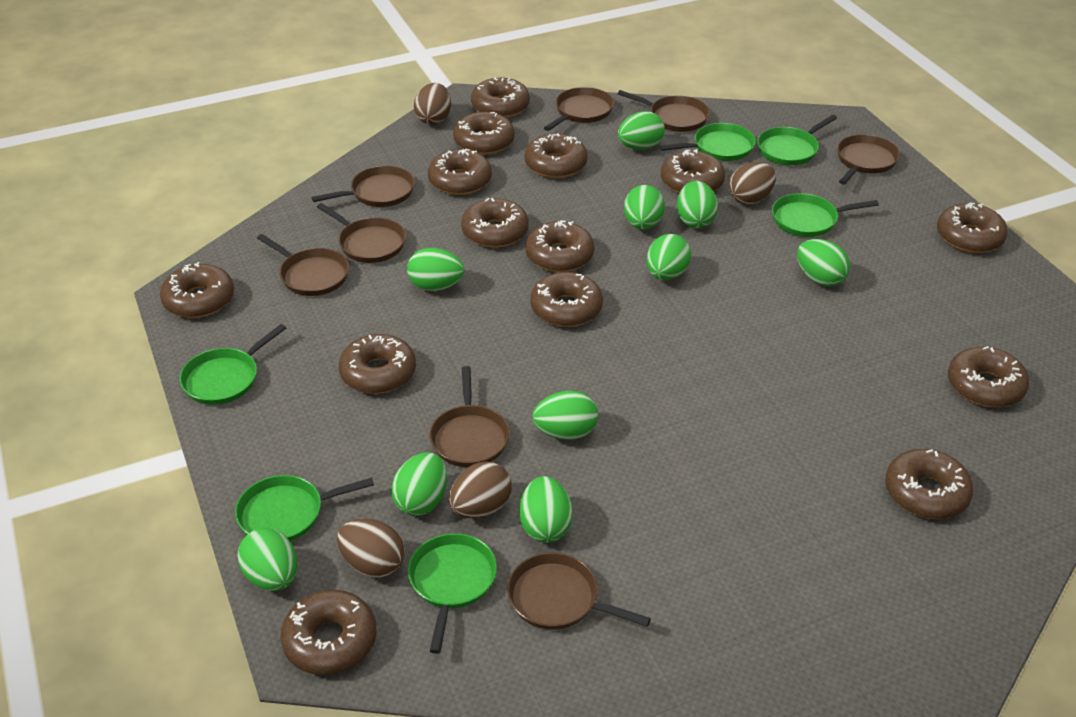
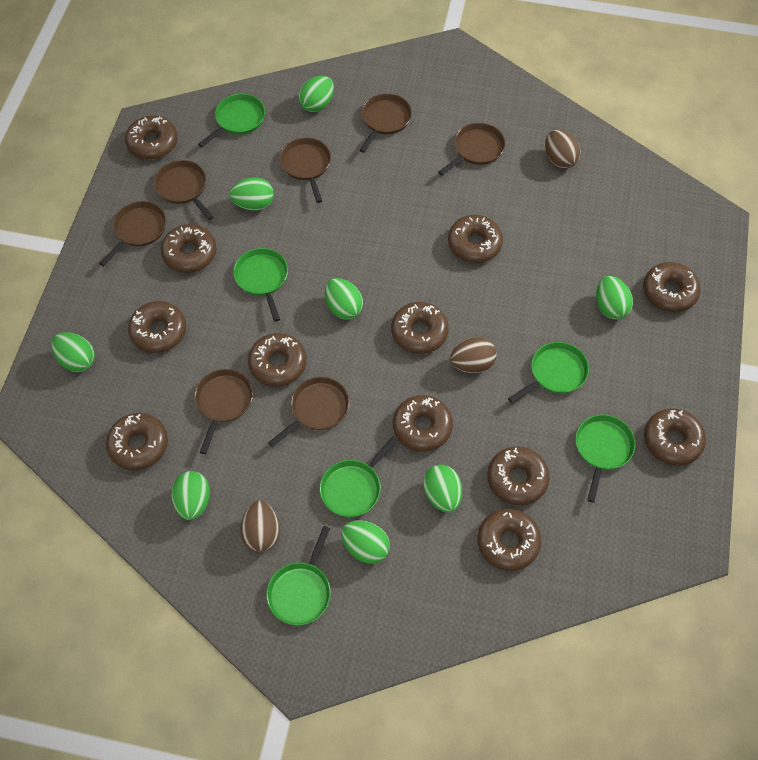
brown donut: [160,262,234,318] [280,590,376,675] [339,334,416,394] [428,149,492,195] [453,112,515,155] [461,198,529,248] [471,78,530,118] [525,133,588,178] [526,220,594,272] [531,272,603,327] [661,149,725,193] [885,449,974,519] [937,202,1008,253] [948,346,1029,407] = 14 -> [106,413,168,470] [125,116,178,160] [128,301,186,353] [161,224,217,273] [248,333,307,387] [391,302,449,354] [393,395,453,452] [448,215,503,263] [477,509,542,571] [487,446,550,506] [643,262,701,312] [644,408,706,466] = 12
brown egg: [337,518,405,578] [414,83,451,125] [449,462,511,518] [729,162,776,205] = 4 -> [241,501,280,552] [450,337,497,373] [545,130,581,169] = 3
brown pan: [257,234,349,296] [312,166,415,207] [317,203,406,263] [429,366,510,467] [507,553,651,630] [544,87,614,131] [618,90,710,132] [837,134,900,185] = 8 -> [99,201,166,267] [154,160,213,220] [195,369,253,454] [268,377,349,447] [280,138,331,203] [359,93,412,153] [438,123,505,175] = 7
green egg: [237,528,297,591] [391,452,447,516] [407,248,464,291] [519,476,573,543] [533,391,598,440] [618,111,665,150] [624,185,665,229] [647,234,691,280] [677,181,718,228] [797,239,850,287] = 10 -> [51,332,95,372] [171,471,210,520] [229,177,274,211] [298,76,334,112] [325,278,363,320] [341,520,390,564] [423,464,462,512] [596,276,633,320] = 8

